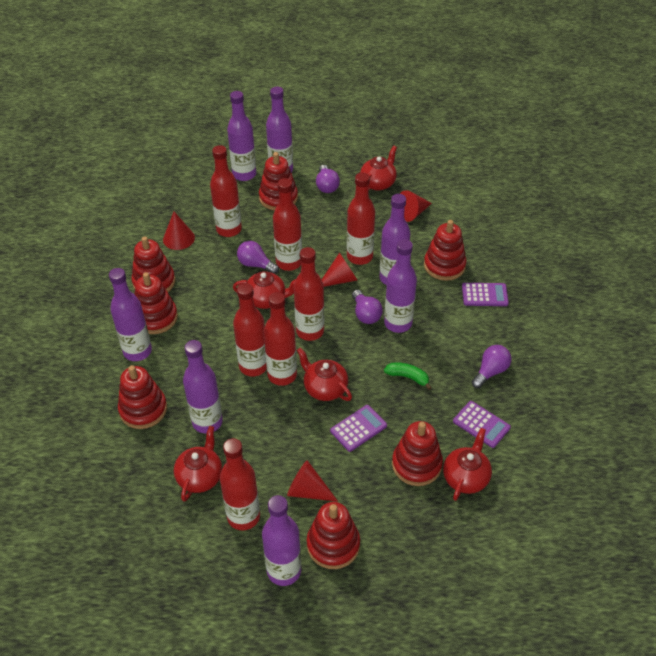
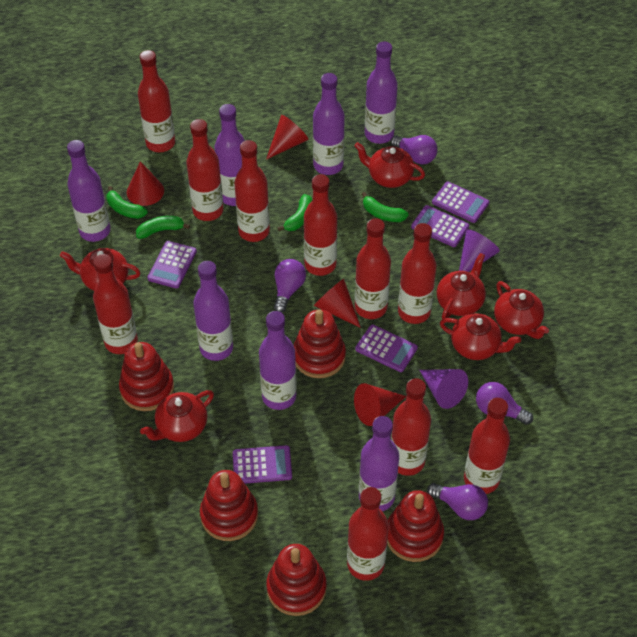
green banana: [384,362,432,390] = 1 -> [106,186,148,219] [136,216,190,239] [278,194,312,231] [362,192,409,222] = 4
purple calculator: [330,405,387,452] [453,401,511,448] [462,283,509,306] = 3 -> [147,241,197,289] [233,445,292,484] [355,324,418,372] [411,205,469,247] [432,182,489,223] = 5
purple cone: none = 0 -> [419,369,468,409] [459,229,500,272] = 2
red bottle: [210,145,242,237] [220,438,260,530] [233,283,267,377] [264,292,297,386] [273,178,302,271] [294,247,324,341] [347,172,375,265] = 7 -> [93,254,138,354] [138,50,175,152] [186,119,223,221] [234,140,270,242] [304,174,337,276] [347,487,389,581] [355,218,391,319] [391,378,431,476] [398,223,437,324] [464,398,510,494] = 10
red stacking toy: [118,365,167,429] [132,236,175,292] [134,272,178,334] [259,152,298,211] [307,502,360,569] [392,421,443,486] [424,220,467,281] = 7 -> [119,342,174,411] [200,470,258,541] [266,544,327,616] [293,309,346,378] [387,490,444,562] = 5
red teapot: [174,426,222,502] [233,271,296,309] [297,347,352,401] [360,146,397,191] [443,428,492,501] = 5 -> [60,248,141,291] [140,390,214,442] [354,142,425,188] [437,253,486,319] [440,313,521,360] [494,281,549,339] = 6

